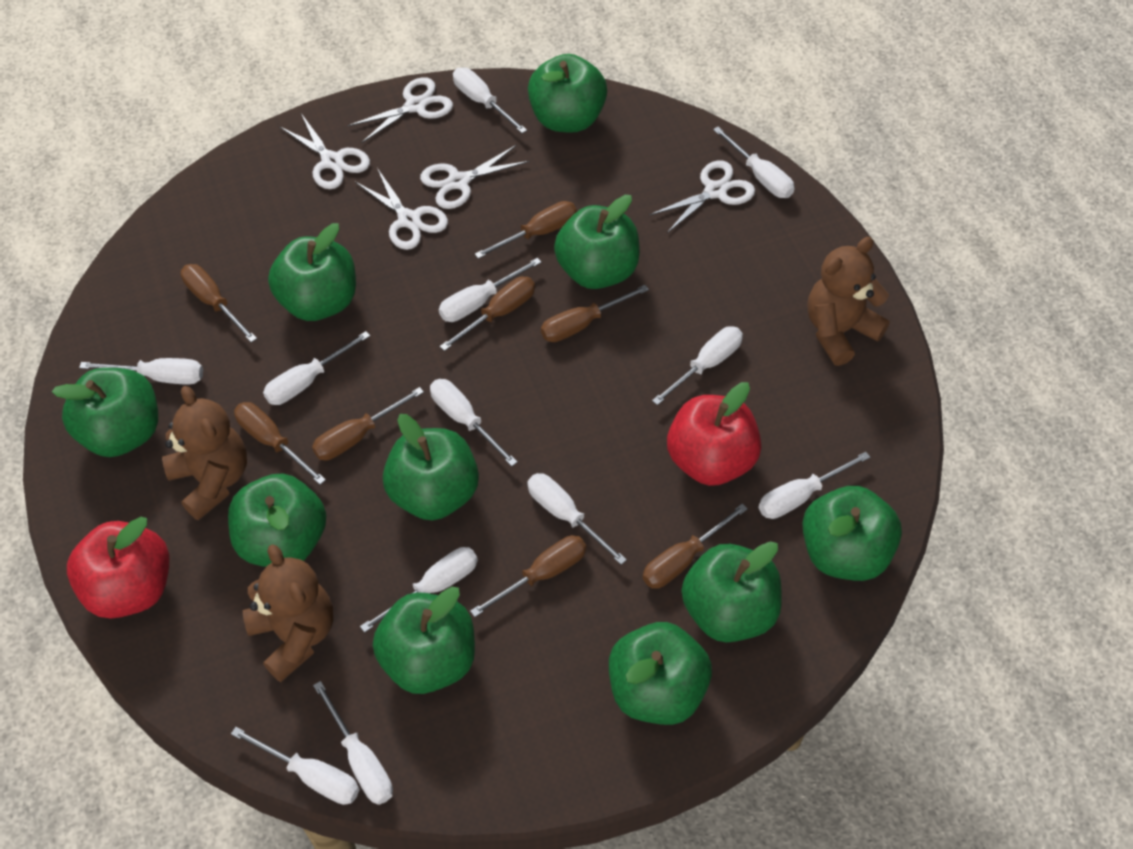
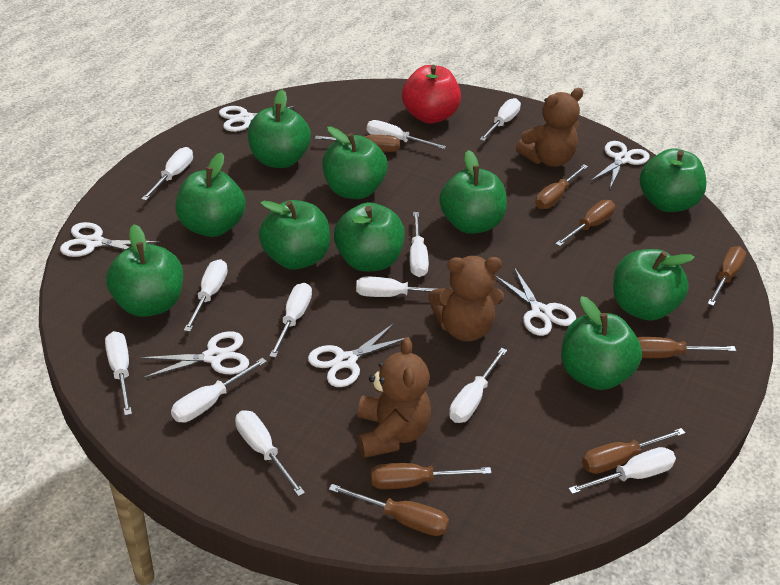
red apple: [67,517,169,619] [667,382,761,486] = 2 -> [402,65,461,123] = 1
white scissors: [279,114,370,189] [347,77,453,143] [355,168,448,250] [420,145,530,209] [649,160,755,233] = 5 -> [60,222,160,257] [140,331,249,378] [219,106,301,132] [308,323,410,387] [495,267,576,336] [590,141,650,188] = 6

